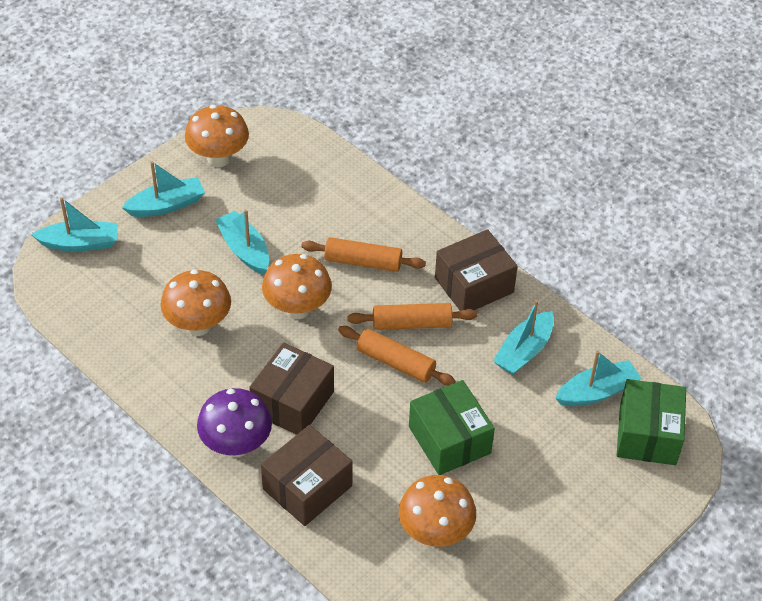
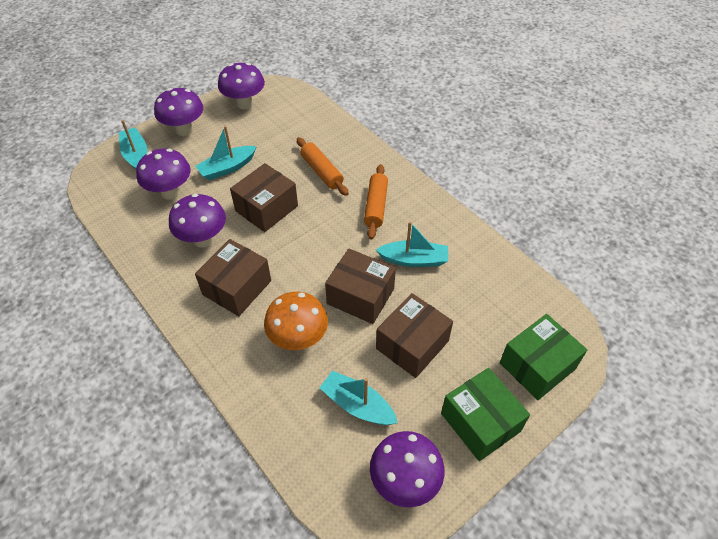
brown box: [249,342,334,435] [261,425,353,526] [435,229,518,311] = 3 -> [195,239,271,316] [230,163,298,232] [325,248,396,324] [376,293,453,378] = 4
orange mushroom: [161,270,231,336] [185,105,249,167] [262,254,332,319] [399,475,476,547] = 4 -> [264,292,328,350] = 1
orange rolling pin: [301,237,426,272] [338,326,456,386] [347,303,477,330] = 3 -> [297,137,349,196] [364,164,388,239] = 2
purple mushroom: [197,388,272,457] = 1 -> [136,148,191,200] [154,88,203,136] [169,194,226,247] [218,63,265,109] [370,431,445,507] = 5
turquoise boat: [32,197,118,252] [122,161,205,217] [215,209,269,275] [493,300,554,375] [555,351,642,406] = 5 -> [119,120,147,169] [195,126,257,180] [319,371,398,425] [376,221,448,267] = 4

